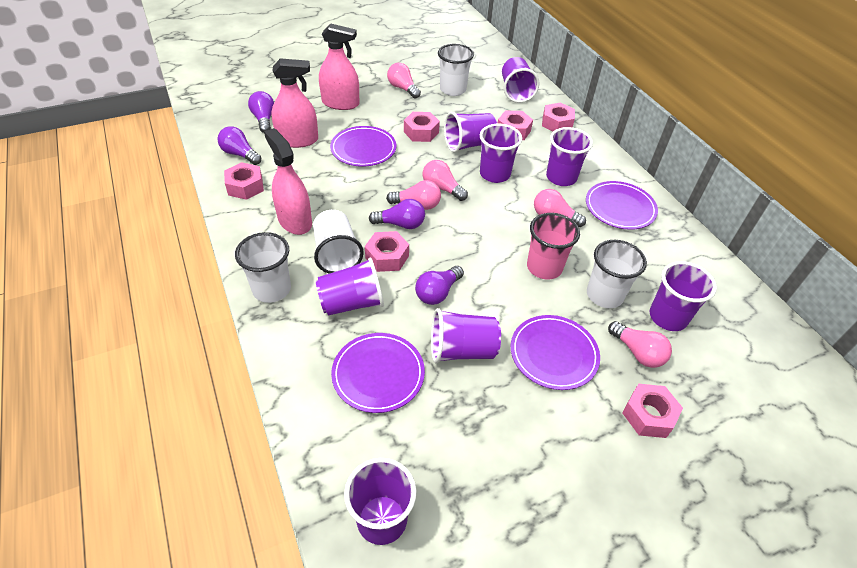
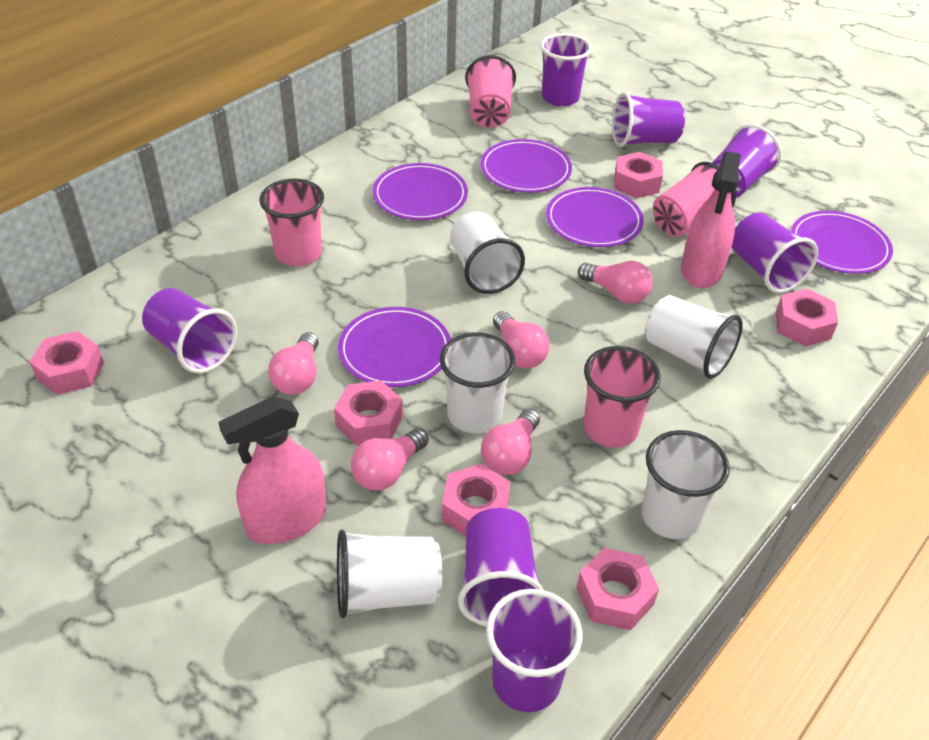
pink cup: [527,213,580,280] = 1 -> [260,178,324,266] [465,55,516,128] [584,346,661,448] [653,162,736,237] = 4
pink spray bottle: [264,128,312,235] [271,58,318,148] [319,24,359,110] = 3 -> [218,396,326,544] [681,151,741,288] = 2
purple cup: [316,257,384,316] [344,458,417,545] [431,308,501,363] [444,112,497,153] [480,124,522,183] [502,57,539,103] [546,127,593,186] [650,261,717,331] = 8 -> [142,288,237,373] [458,508,544,627] [486,589,582,712] [540,33,592,107] [612,92,685,147] [712,124,782,198] [732,213,818,293] = 7
purple light bulb: [217,126,261,165] [248,91,274,133] [369,199,425,229] [415,266,464,305] = 4 -> none = 0
purple plate: [330,126,396,167] [331,333,425,413] [511,315,600,390] [586,181,658,230] = 4 -> [338,307,451,387] [373,163,468,220] [480,139,572,193] [546,187,643,247] [791,211,893,274] = 5
white cup: [235,232,291,303] [313,210,364,274] [438,44,474,96] [587,240,647,308] = 4 -> [337,530,442,618] [440,332,515,433] [450,212,525,294] [641,430,730,539] [645,295,743,379] = 5

